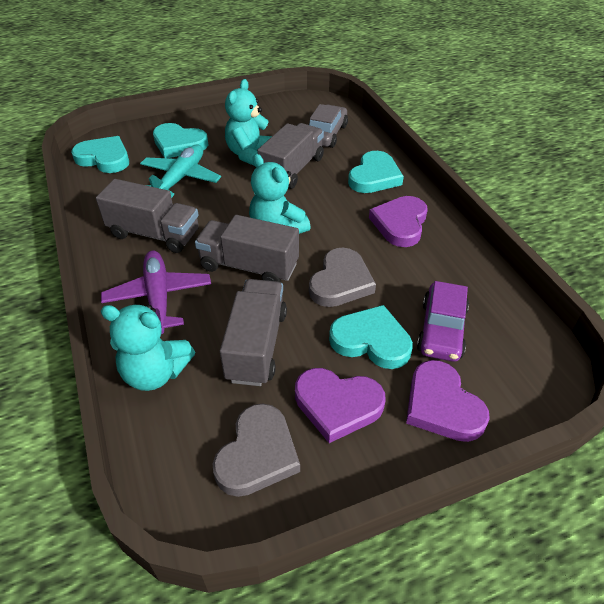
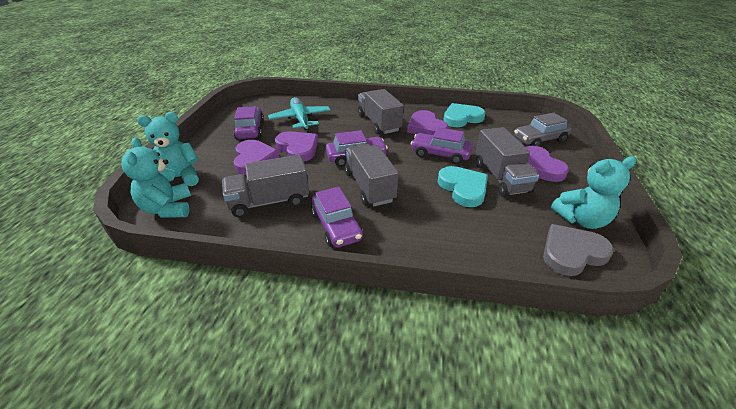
grey heart: [213,404,300,497] [309,248,376,307] = 2 -> [543,224,614,276] = 1
purple car: [417,281,469,362] = 1 -> [233,106,264,139] [311,187,363,248] [325,130,388,167] [411,127,473,164] = 4
purple heart: [295,368,386,443] [369,196,428,247] [406,360,490,442] = 3 -> [233,140,280,175] [275,131,318,162] [407,110,448,135] [526,146,569,182] = 4
purple plane: [101,251,211,334] = 1 -> none = 0
turquoise heart: [71,136,129,173] [153,123,208,158] [329,305,413,369] [348,151,404,193] = 4 -> [438,166,488,207] [443,103,485,127] = 2

